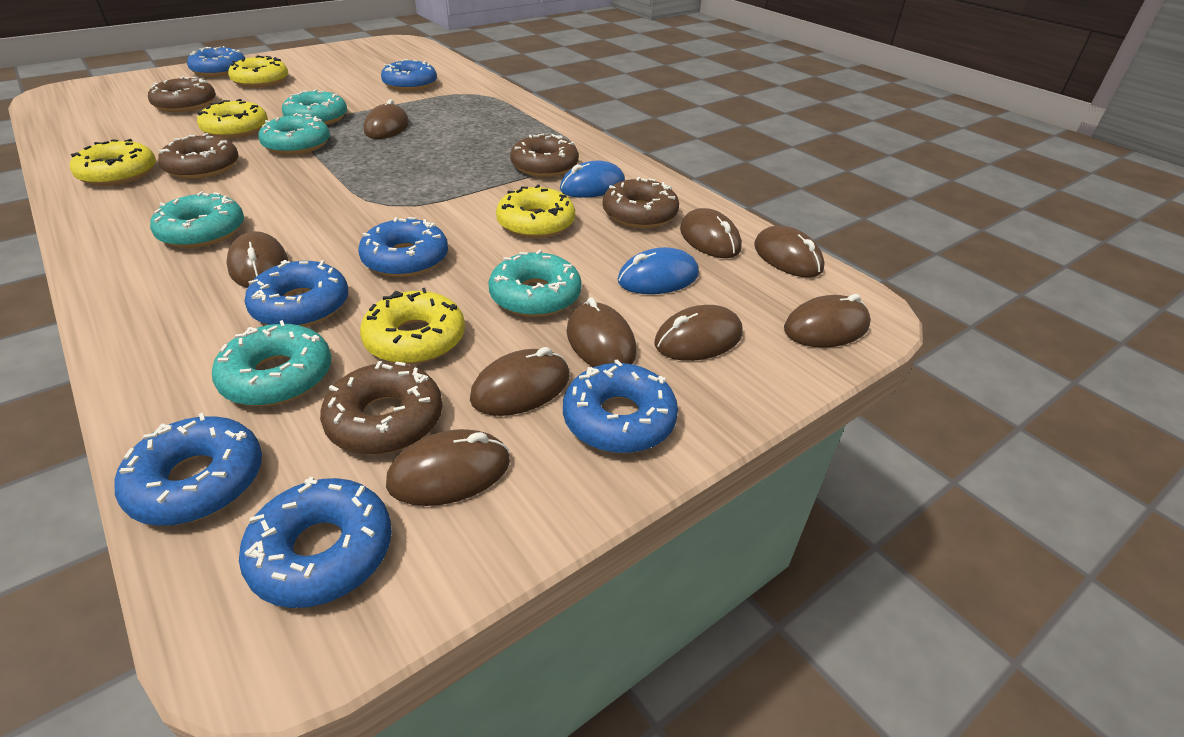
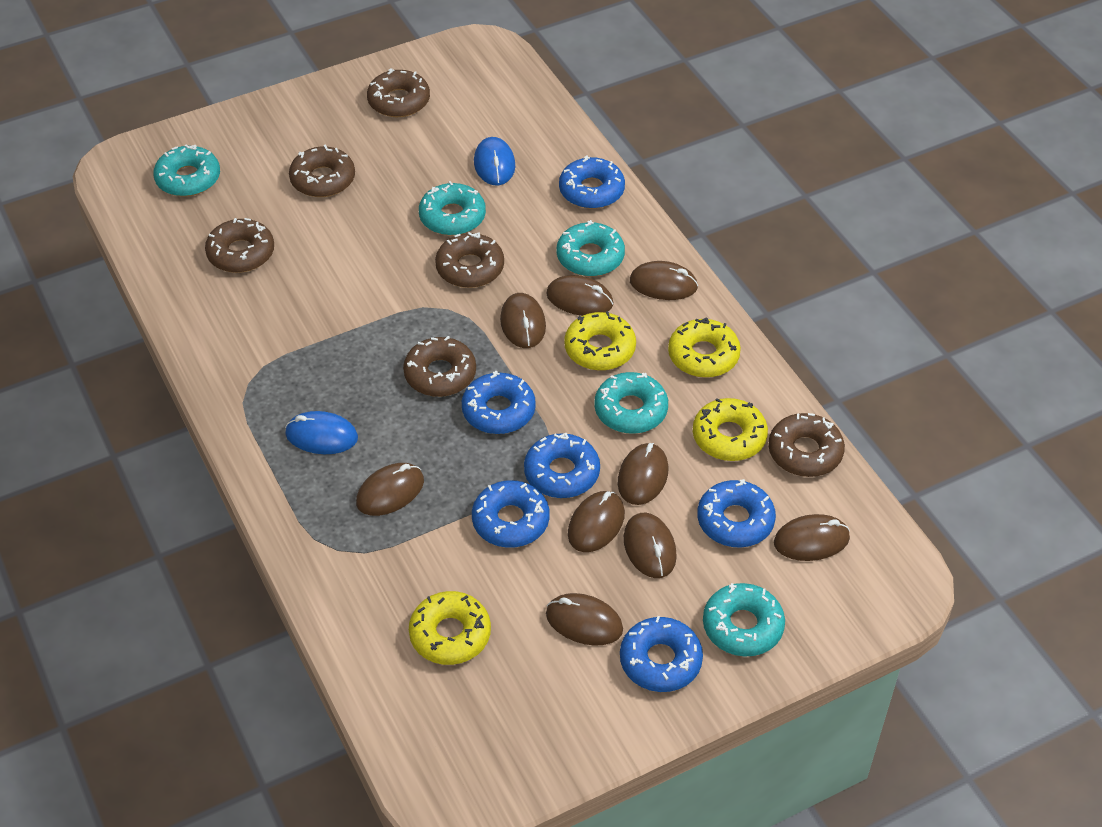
blue donut: [114,413,262,526] [187,46,246,77] [239,477,392,608] [245,260,348,327] [358,217,448,277] [381,59,437,91] [563,359,678,453] = 7 -> [462,371,536,434] [472,480,550,548] [524,433,600,498] [559,156,625,209] [620,616,703,692] [697,479,776,548] = 6
brown donut: [148,76,216,112] [158,133,239,179] [320,361,442,455] [510,134,579,177] [603,177,679,228] = 5 -> [205,218,274,273] [289,144,355,197] [367,68,430,117] [403,336,476,397] [435,232,504,288] [768,413,845,477] = 6
yellow donut: [70,139,156,186] [197,99,268,139] [228,55,288,88] [360,288,465,364] [496,184,575,238] = 5 -> [409,591,491,665] [564,311,636,371] [668,317,741,378] [693,398,768,461] = 4

